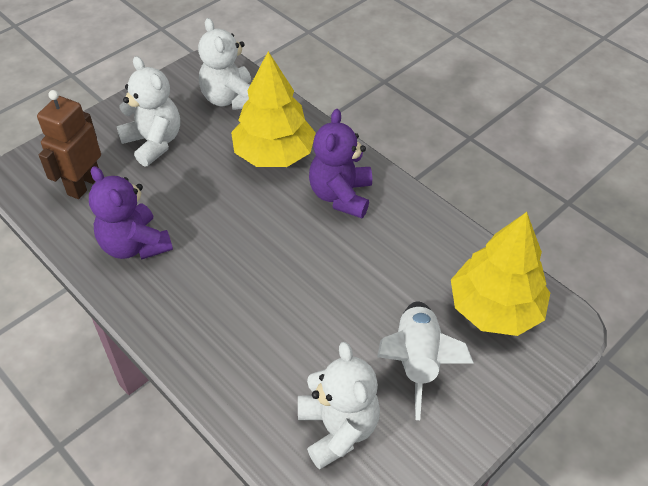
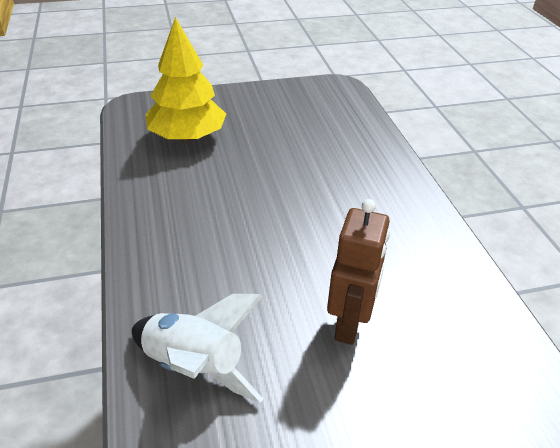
purple teddy bear: [89,166,173,260] [309,109,372,218] = 2 -> none = 0
white teddy bear: [117,56,180,166] [198,18,251,110] [298,342,380,470] = 3 -> none = 0
yellow tree: [231,51,316,167] [451,212,550,336] = 2 -> [146,17,226,142] = 1

